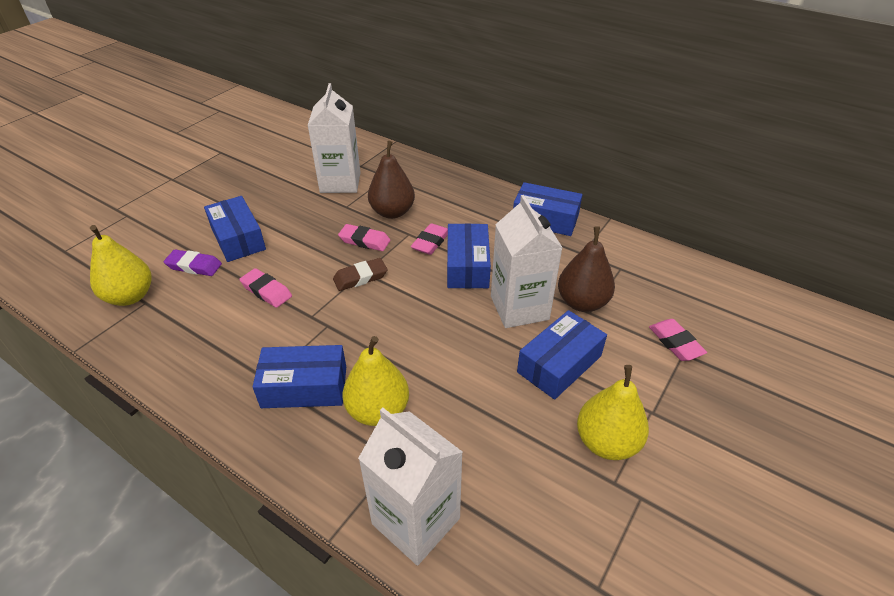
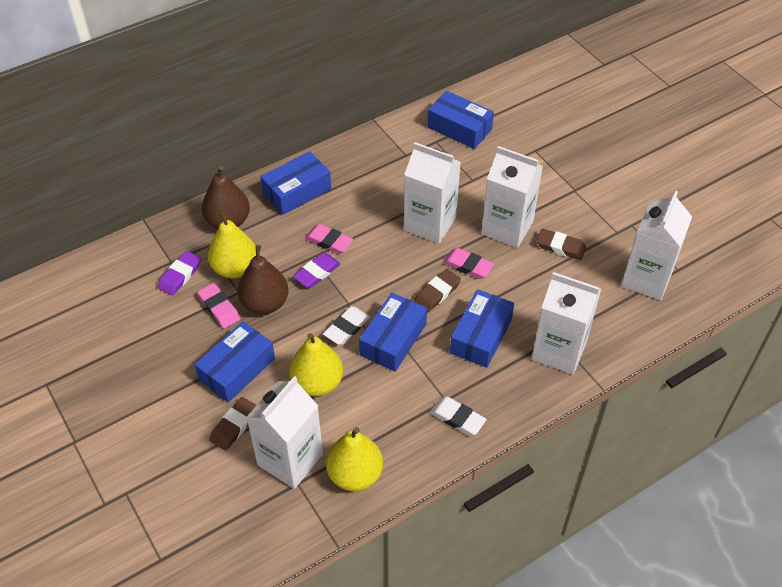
brown eraser: [333,258,387,291] = 1 -> [209,397,257,451] [414,269,461,312] [537,229,586,260] = 3
pink eraser: [239,268,292,308] [338,224,390,251] [411,223,448,255] [649,319,707,361] = 4 -> [197,283,241,329] [305,224,354,254] [443,248,494,279] = 3
purple eraser: [164,250,222,276] = 1 -> [158,251,201,296] [293,253,341,288] = 2
white carton: [307,83,360,193] [358,408,463,566] [491,195,563,328] = 3 -> [246,376,323,489] [404,142,461,244] [481,146,543,248] [532,272,601,375] [621,191,692,300] = 5
white eraser: none = 0 -> [323,306,370,345] [430,396,487,436] = 2

